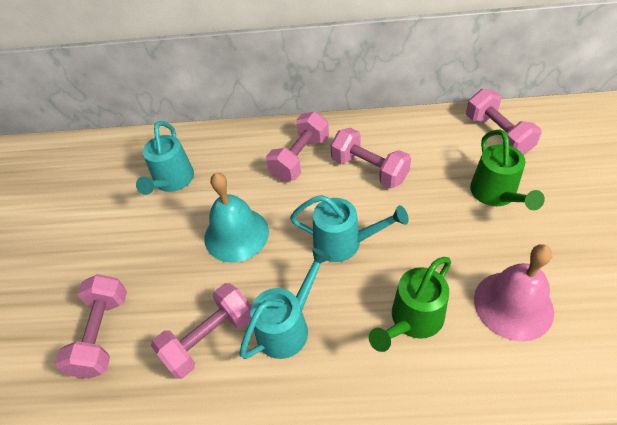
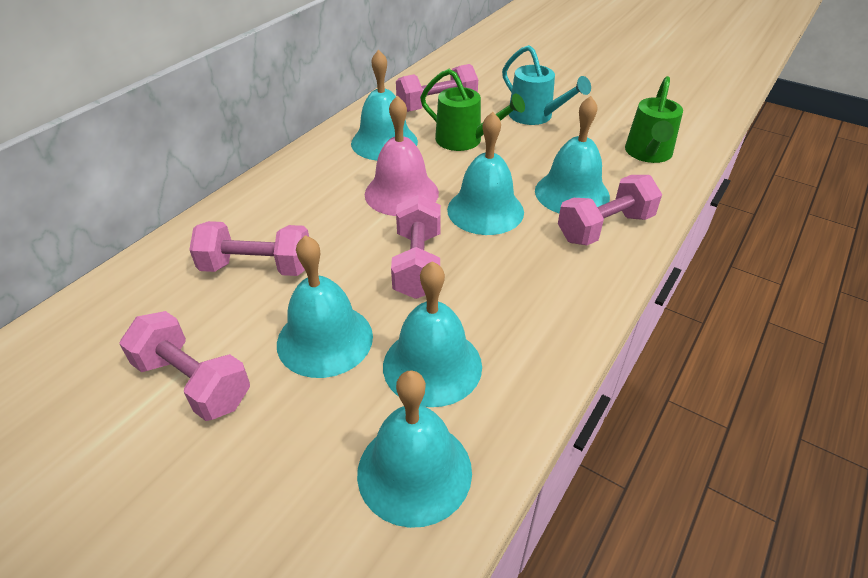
turquoise bell: [204,172,269,262] = 1 -> [277,235,373,378] [351,49,418,161] [357,370,472,528] [383,261,482,407] [447,112,524,235] [535,96,610,213] = 6
turquoise watering can: [136,121,194,195] [239,248,331,359] [290,195,409,262] = 3 -> [502,45,591,125] = 1

